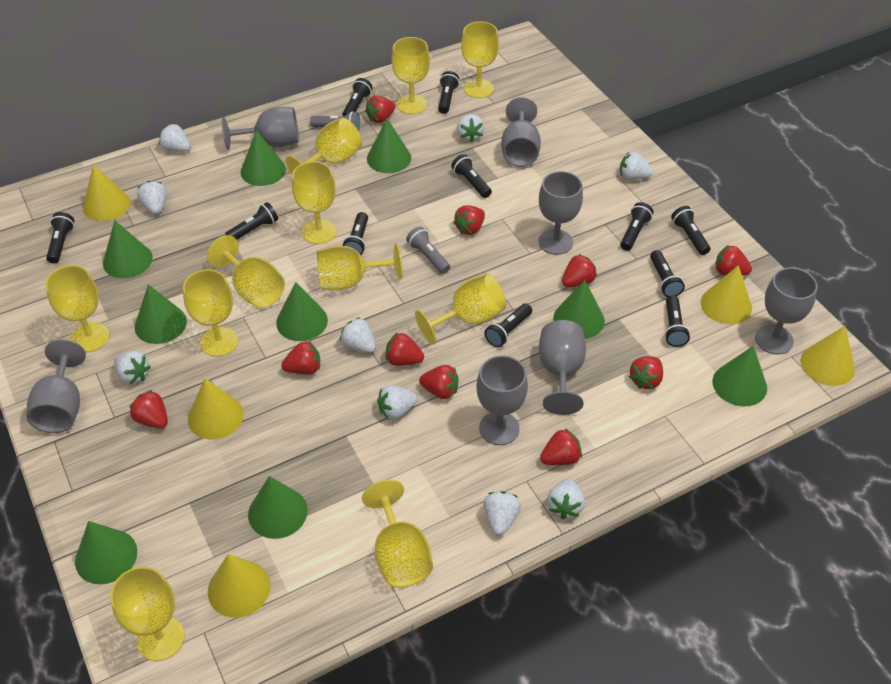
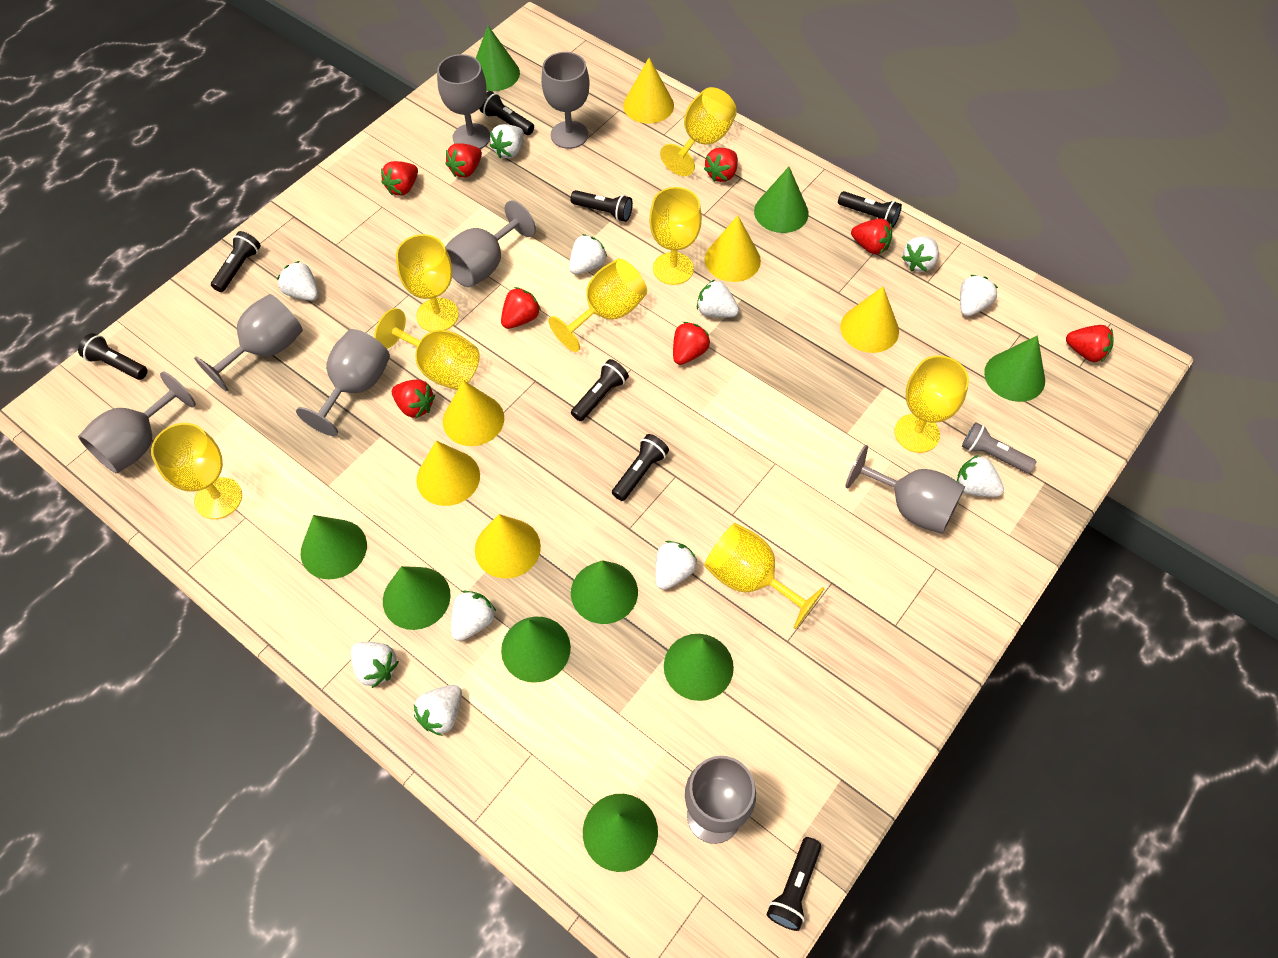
black flashlight: [46,212,74,263] [225,202,278,239] [342,78,372,116] [343,212,368,255] [438,71,459,114] [451,154,492,198] [484,303,532,347] [620,202,654,251] [650,250,685,297] [665,296,690,347] [671,206,710,255] = 11 -> [78,333,148,380] [211,231,261,292] [479,91,534,135] [570,190,633,222] [571,359,629,421] [612,434,669,501] [767,837,821,931] [838,191,902,228] = 8
grey flashlight: [310,111,360,131] [406,227,450,274] = 2 -> [962,422,1037,474] = 1
grey goblet: [26,339,86,433] [222,107,299,150] [476,355,528,445] [501,97,541,167] [538,171,583,255] [539,320,586,415] [755,267,817,355] = 7 -> [78,371,196,474] [194,294,303,392] [296,329,390,436] [437,54,490,149] [445,200,536,287] [541,52,590,149] [685,756,756,844] [845,445,965,534] = 8
red strawberry: [129,390,168,428] [281,341,320,375] [365,96,395,123] [386,332,424,366] [419,365,459,399] [453,205,485,235] [540,429,582,465] [562,254,597,287] [629,356,663,389] [716,245,752,276] = 10 -> [381,161,418,196] [392,380,435,418] [445,143,482,178] [501,287,541,329] [673,322,710,365] [704,148,738,182] [851,218,892,254] [1066,325,1113,362] = 8
white strawberry: [114,351,151,384] [137,181,167,214] [159,124,191,152] [340,317,376,353] [377,385,417,420] [457,114,484,142] [483,491,521,535] [547,479,585,519] [620,152,653,180] = 9 -> [277,261,319,301] [351,642,399,688] [414,685,462,736] [451,591,496,641] [490,124,524,158] [569,234,607,275] [655,541,697,590] [697,280,739,318] [901,237,939,272] [957,455,1004,497] [960,275,998,317] = 11
yellow cone: [83,165,130,221] [188,379,244,440] [208,554,271,618] [701,265,752,324] [801,326,855,386] = 5 -> [416,441,480,506] [443,380,504,446] [475,514,541,579] [623,58,674,124] [705,215,761,282] [840,286,899,353] = 6
yellow goblet: [45,265,110,352] [110,567,185,661] [183,270,238,357] [207,235,285,308] [286,117,362,175] [292,161,337,244] [317,243,403,290] [362,479,433,587] [392,37,430,114] [415,273,506,345] [461,21,499,98] = 11 -> [151,423,242,519] [374,308,480,390] [396,234,459,332] [549,259,647,352] [649,187,702,285] [660,87,737,176] [704,523,825,629] [895,355,969,453] = 8

